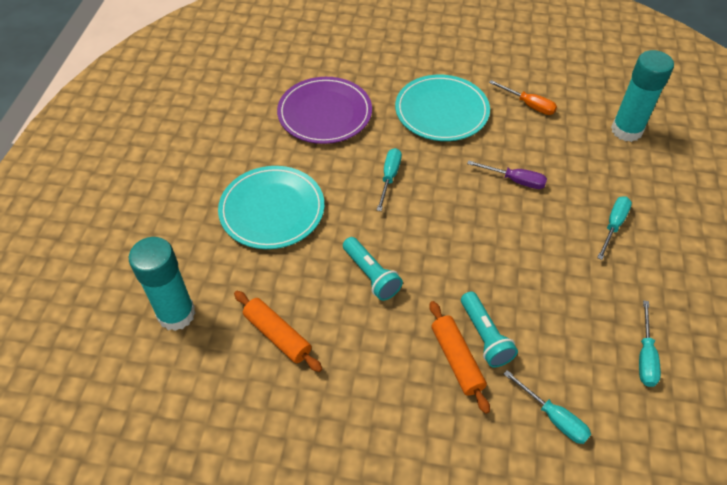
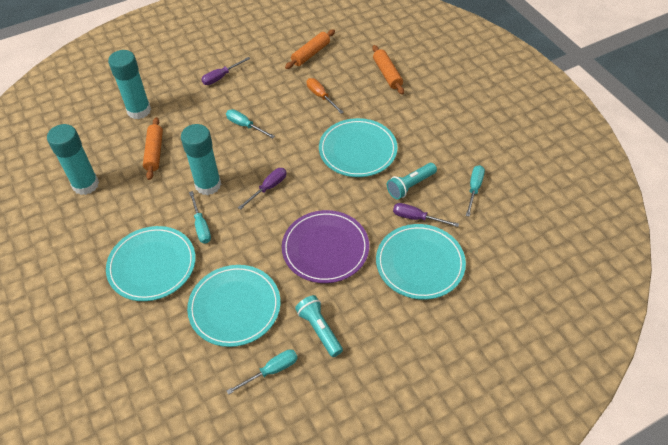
orange rolling pin: [234,291,322,372] [429,301,490,414] = 2 -> [143,117,163,180] [285,29,335,69] [372,45,404,95] = 3
purple screwdriver: [467,160,547,189] = 1 -> [201,57,250,85] [238,168,287,210] [393,203,459,227] = 3
turquoise glue stick: [129,237,195,331] [611,50,674,142] = 2 -> [47,124,99,195] [108,50,151,119] [181,124,221,195] = 3
turquoise plate: [218,166,324,249] [395,75,490,141] = 2 -> [106,226,195,301] [187,265,281,347] [319,118,398,177] [376,224,466,300] = 4

